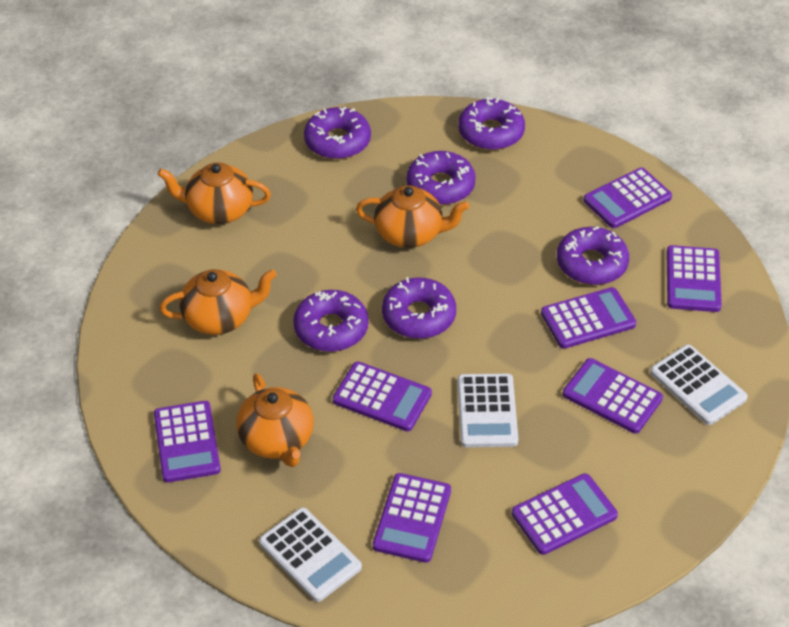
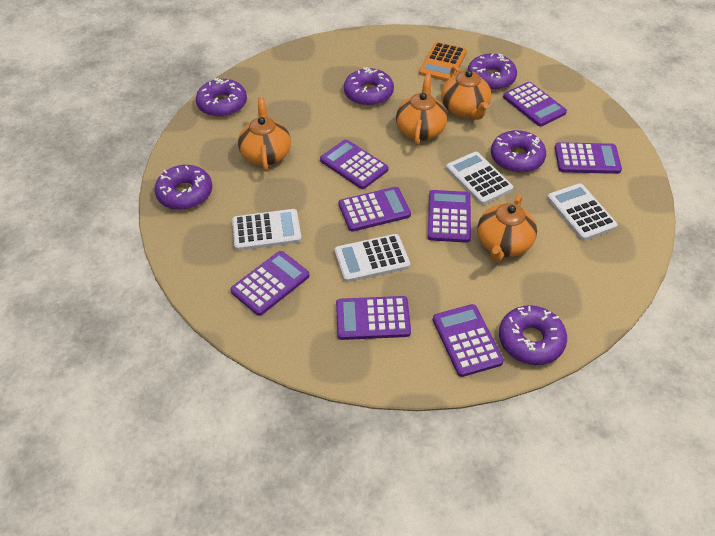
orange calculator: none = 0 -> [419,42,467,81] = 1
white calculator: [259,507,362,602] [457,374,518,447] [650,344,748,425] = 3 -> [232,209,302,251] [334,234,410,282] [446,152,513,205] [547,183,618,240] = 4

